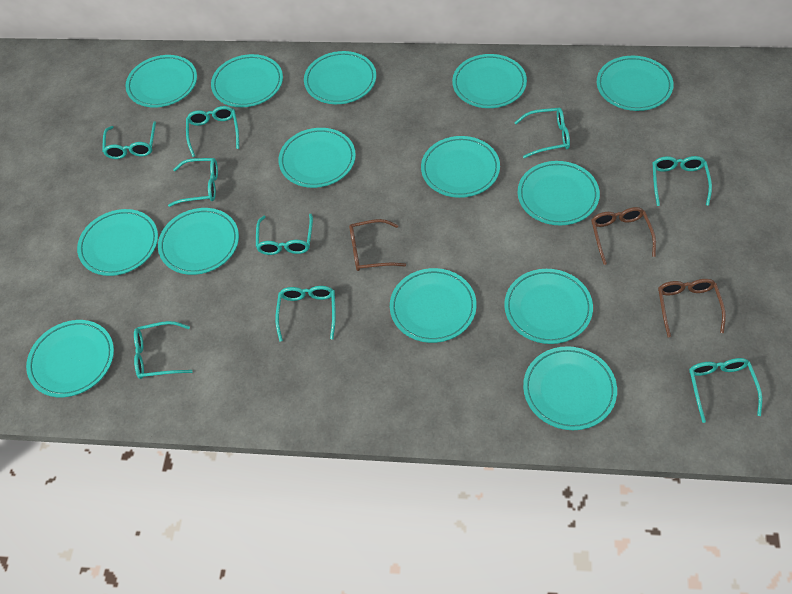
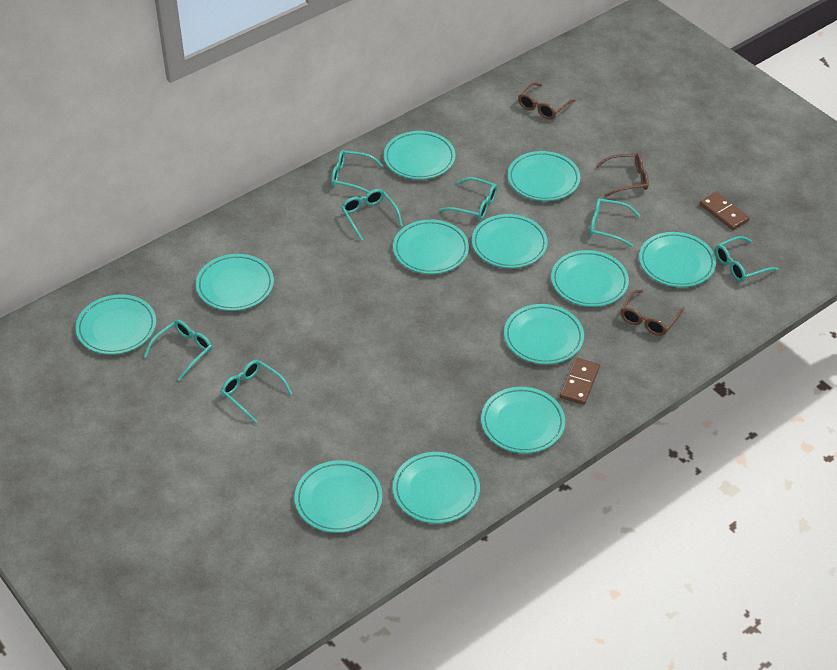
brown domino: none = 0 -> [560,357,600,405] [699,192,750,230] = 2
turquoise glasses: [102,121,156,159] [134,321,193,379] [168,158,218,207] [186,106,239,157] [256,214,313,255] [275,286,336,342] [514,108,570,158] [652,156,712,206] [689,358,763,423] = 9 -> [144,320,212,381] [221,360,293,423] [331,150,384,193] [341,189,403,241] [440,177,497,220] [589,198,641,247] [715,236,779,282] = 7
turquoise plate: [26,320,114,397] [77,209,158,276] [125,55,197,107] [158,208,239,275] [211,54,283,107] [278,128,356,188] [304,51,376,104] [390,268,477,343] [421,136,500,198] [452,54,527,108] [504,269,593,344] [518,161,600,226] [523,346,617,430] [597,56,674,111] = 14 -> [76,295,156,355] [196,254,274,311] [295,460,382,533] [384,131,455,180] [393,219,469,274] [393,452,480,524] [472,214,548,268] [481,387,565,453] [504,304,584,365] [508,151,580,201] [551,250,629,307] [639,232,716,287] = 12

